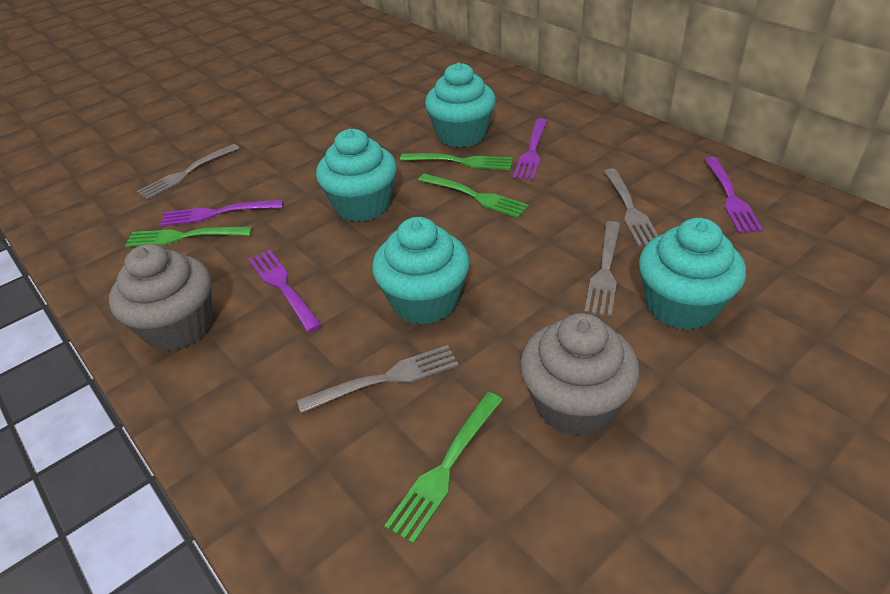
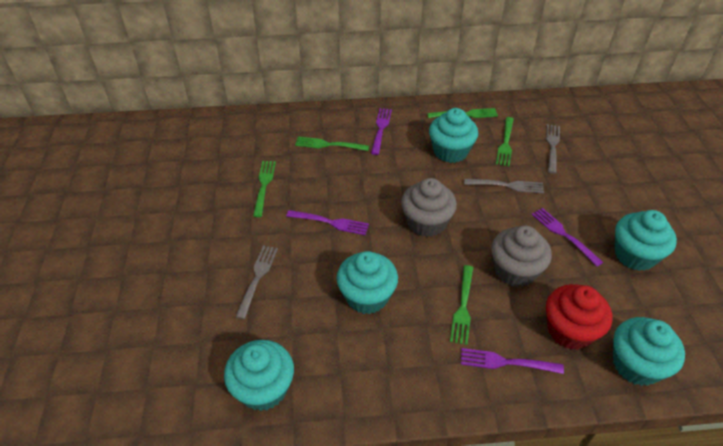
green fork: [125,227,252,247] [384,392,503,544] [400,153,513,170] [418,174,529,218] = 4 -> [253,161,276,217] [295,137,369,151] [427,108,498,118] [450,265,473,345] [496,117,514,166] = 5
grey fork: [137,144,239,200] [297,345,459,413] [584,221,621,317] [604,168,658,246] = 4 -> [235,245,278,319] [464,179,544,193] [546,124,560,174] = 3
red cupcake: none = 0 -> [546,284,612,350] = 1
turquoise cupcake: [316,129,397,222] [372,217,470,325] [425,62,496,148] [639,218,746,331] = 4 -> [224,340,294,411] [336,251,398,314] [429,108,478,163] [613,317,685,386] [615,210,677,271] = 5

